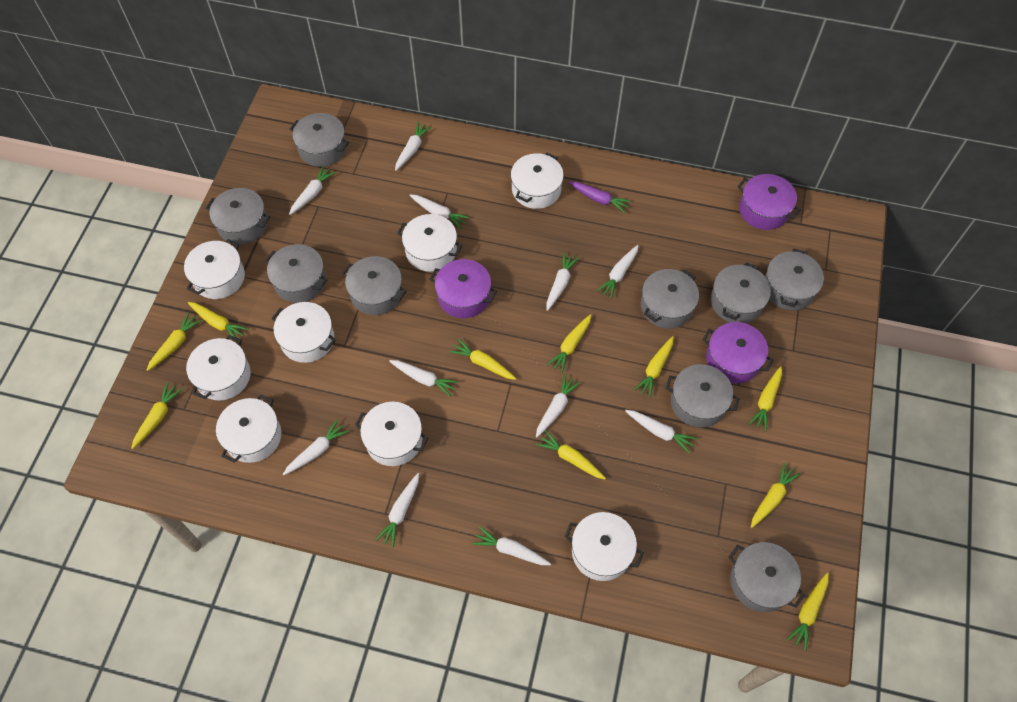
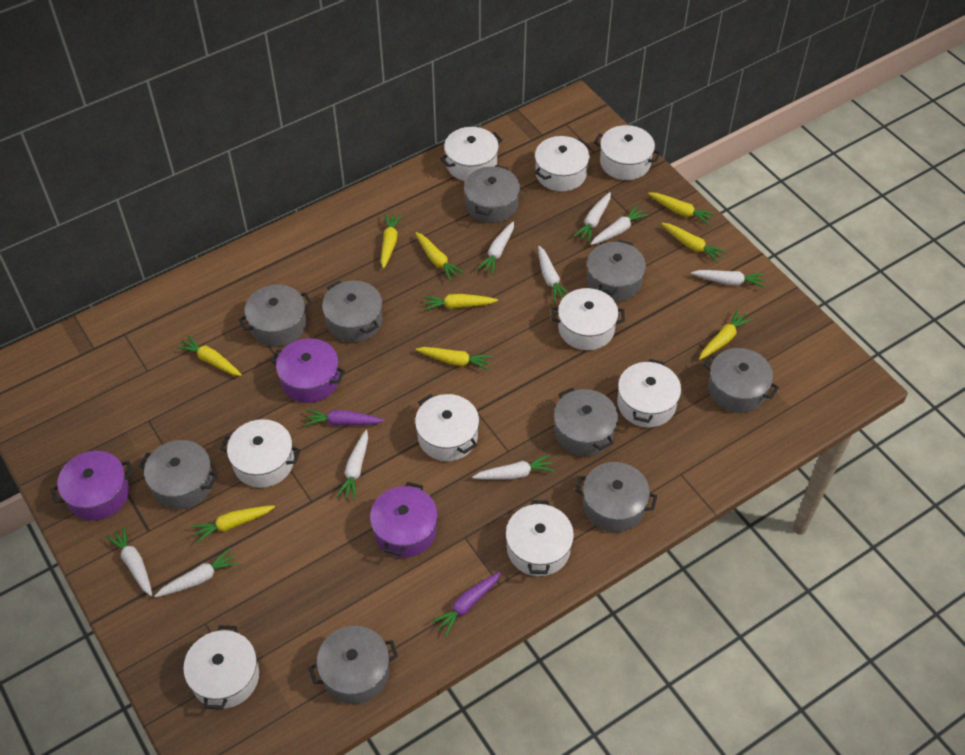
purple carrot: [568,181,632,213] = 1 -> [304,409,385,426] [431,572,501,636] = 2
white carrot: [283,419,349,475] [289,165,336,215] [376,473,419,547] [389,360,458,397] [395,122,432,171] [409,194,470,229] [472,526,551,565] [536,374,581,438] [547,252,579,311] [597,245,638,299] [625,410,697,453] = 11 -> [105,526,152,596] [155,548,239,597] [336,430,368,500] [472,454,555,480] [477,221,514,275] [538,246,568,302] [574,192,611,242] [590,205,648,245] [691,270,765,288] = 9
white pot: [184,239,245,299] [186,335,251,401] [216,395,281,463] [272,302,336,363] [355,402,428,466] [397,214,463,272] [511,152,564,209] [565,512,643,581] = 8 -> [183,625,259,709] [220,419,300,488] [415,394,479,461] [440,127,502,181] [506,500,574,576] [535,136,590,191] [551,288,625,350] [594,125,661,180] [617,359,681,427] = 9
yellow carrot: [131,382,183,449] [147,312,202,371] [188,302,249,342] [449,338,516,380] [536,431,606,479] [547,314,591,373] [634,336,674,398] [749,366,782,431] [751,463,801,528] [787,573,829,651] = 10 -> [176,335,242,376] [191,505,275,543] [381,213,402,269] [416,232,464,281] [416,347,492,371] [423,294,498,311] [648,192,715,225] [661,223,726,263] [699,309,752,360] = 9

